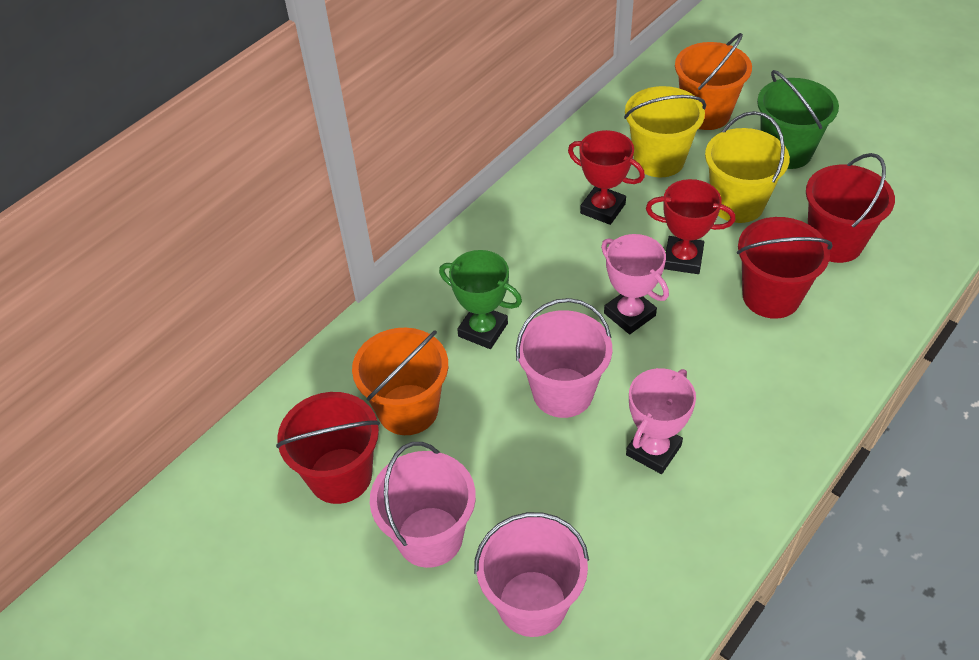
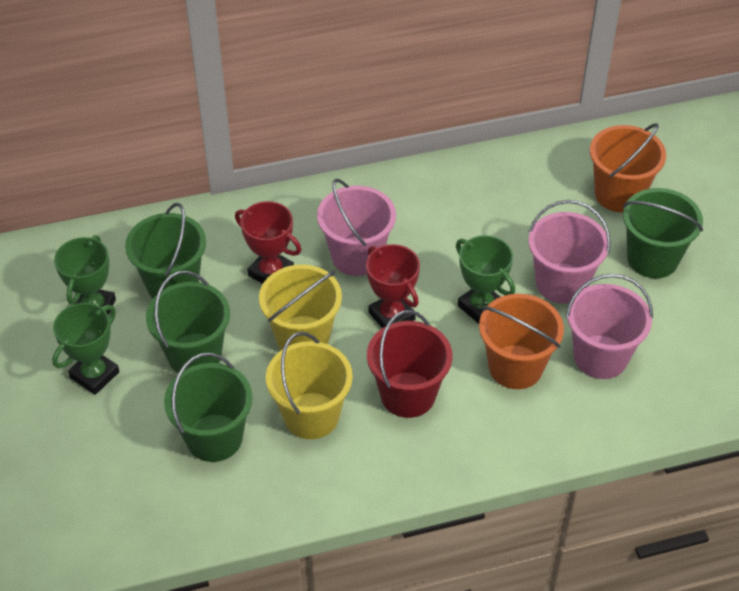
green bucket: [757,70,839,169] = 1 -> [125,203,206,298] [146,271,230,373] [164,353,252,462] [623,188,703,278] = 4
green trophy: [439,250,522,349] = 1 -> [52,303,119,395] [54,235,116,316] [456,235,515,324] = 3
pink trophy: [601,234,669,334] [626,368,696,474] = 2 -> none = 0
red bucket: [276,392,380,504] [737,217,833,319] [806,153,895,263] = 3 -> [367,310,453,418] = 1

